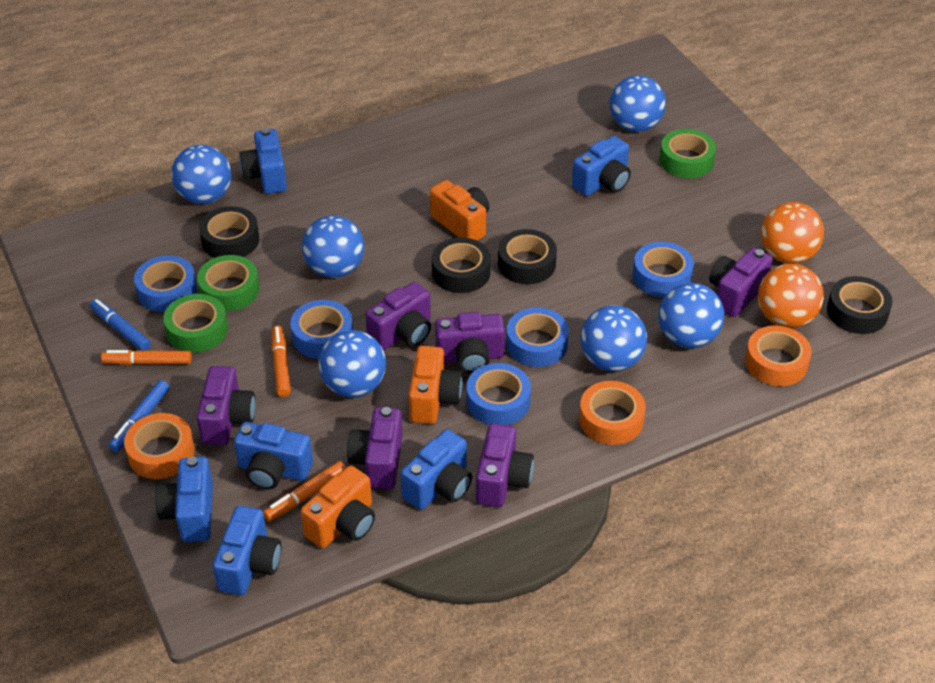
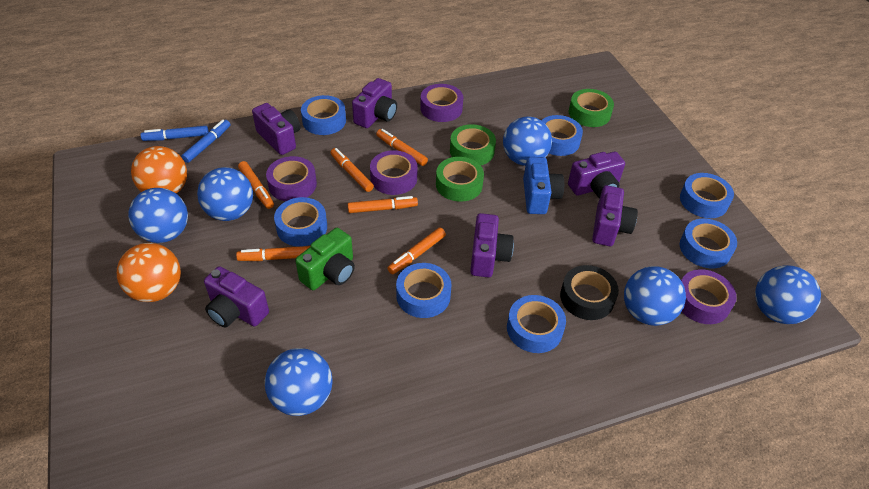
black tape: [199,206,259,258] [432,238,491,293] [498,229,557,284] [827,276,892,334] = 4 -> [560,265,619,320] = 1
blue camera: [155,457,213,542] [213,506,282,595] [234,422,313,489] [239,128,287,194] [401,429,472,510] [572,136,631,196] = 6 -> [523,157,564,214] = 1
blue tape: [134,256,197,312] [290,300,353,359] [467,363,531,425] [506,307,569,367] [633,242,694,297] = 5 -> [274,197,327,247] [301,95,346,135] [396,263,452,318] [507,295,566,353] [541,115,583,156] [680,173,734,218] [680,219,737,268] = 7
green camera: none = 0 -> [295,228,355,290] = 1
orange camera: [301,466,375,548] [408,346,463,424] [430,180,489,241] = 3 -> none = 0
orange marker: [101,350,192,365] [263,461,346,522] [272,326,291,397] = 3 -> [236,246,311,261] [238,161,274,209] [330,148,374,192] [348,196,418,213] [376,129,428,166] [388,228,446,274] = 6
orange tape: [124,413,195,479] [579,381,646,445] [745,325,812,386] = 3 -> none = 0
purple tape: none = 0 -> [266,156,317,201] [370,150,418,195] [420,84,463,122] [681,269,737,324] = 4

